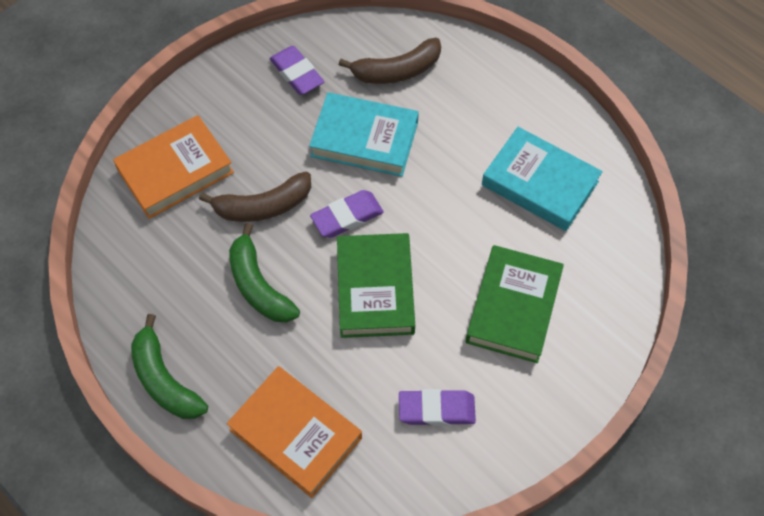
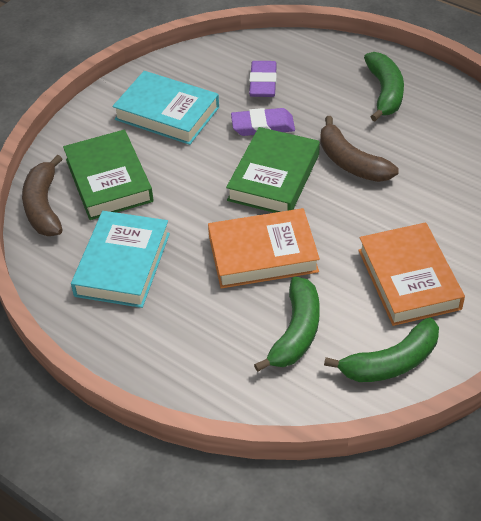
green banana: [131,314,208,419] [229,223,300,322] = 2 -> [254,276,320,372] [324,317,439,382] [364,52,404,121] = 3
purple eraser: [269,46,324,95] [310,190,384,238] [399,389,476,426] = 3 -> [231,108,295,136] [249,61,277,97] = 2

